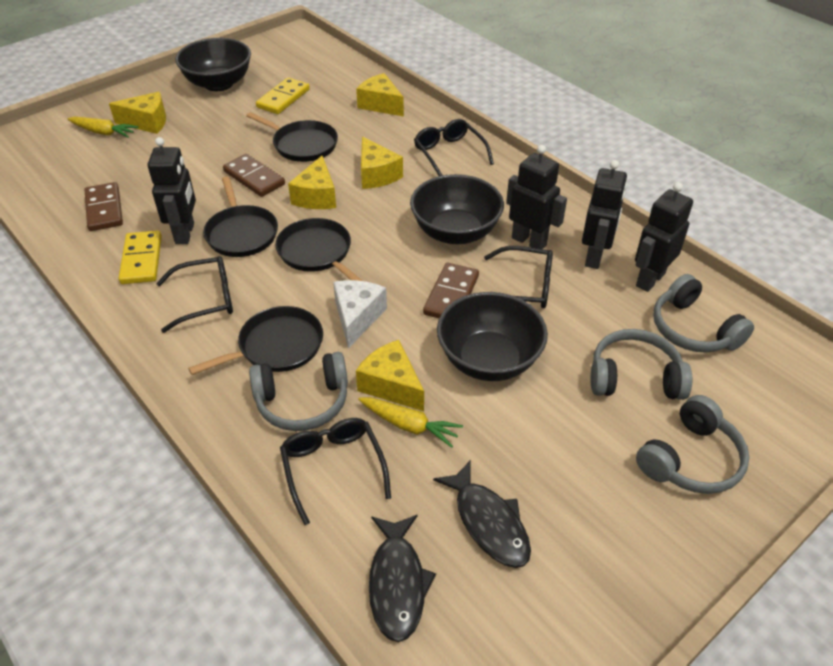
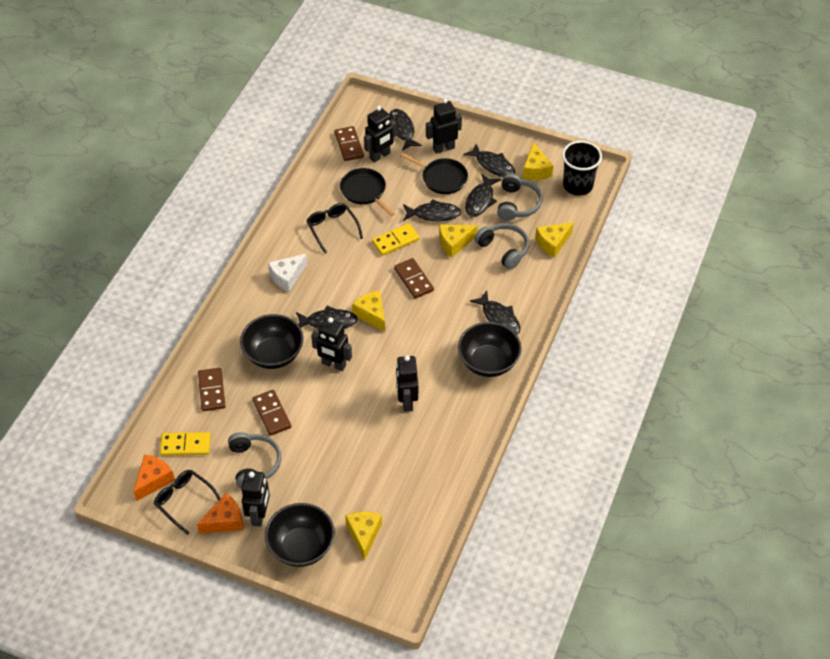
black cup: none = 0 -> [562,141,602,196] = 1
black fish: [369,515,436,642] [433,460,531,568] = 2 -> [296,306,358,329] [389,109,422,151] [403,199,462,221] [463,144,515,177] [465,174,501,217] [470,291,521,335] = 6
black glasses: [156,256,233,333] [280,418,391,525] [414,119,494,176] [484,246,553,308] = 4 -> [154,470,221,535] [307,203,363,253] = 2
black pan: [188,306,323,375] [203,177,278,257] [246,112,338,162] [275,218,363,281] = 4 -> [340,168,395,216] [400,152,468,194] = 2
black robot: [148,137,196,244] [506,145,567,249] [582,160,627,269] [635,182,693,292] = 4 -> [241,471,270,527] [311,317,352,371] [364,106,397,163] [396,355,418,412] [426,98,462,154] = 5
brown domino: [85,182,123,231] [223,154,285,197] [423,263,479,318] = 3 -> [198,368,226,411] [252,390,291,436] [335,126,364,161] [394,258,434,299] = 4
grey headphones: [249,352,348,431] [591,329,693,400] [636,395,749,494] [653,274,754,353] = 4 -> [228,432,281,488] [474,223,529,270] [497,173,543,221] = 3
orange cheese: none = 0 -> [134,454,175,501] [197,493,244,533] = 2
yellow carrot: [68,117,138,138] [358,397,463,448] = 2 -> none = 0

